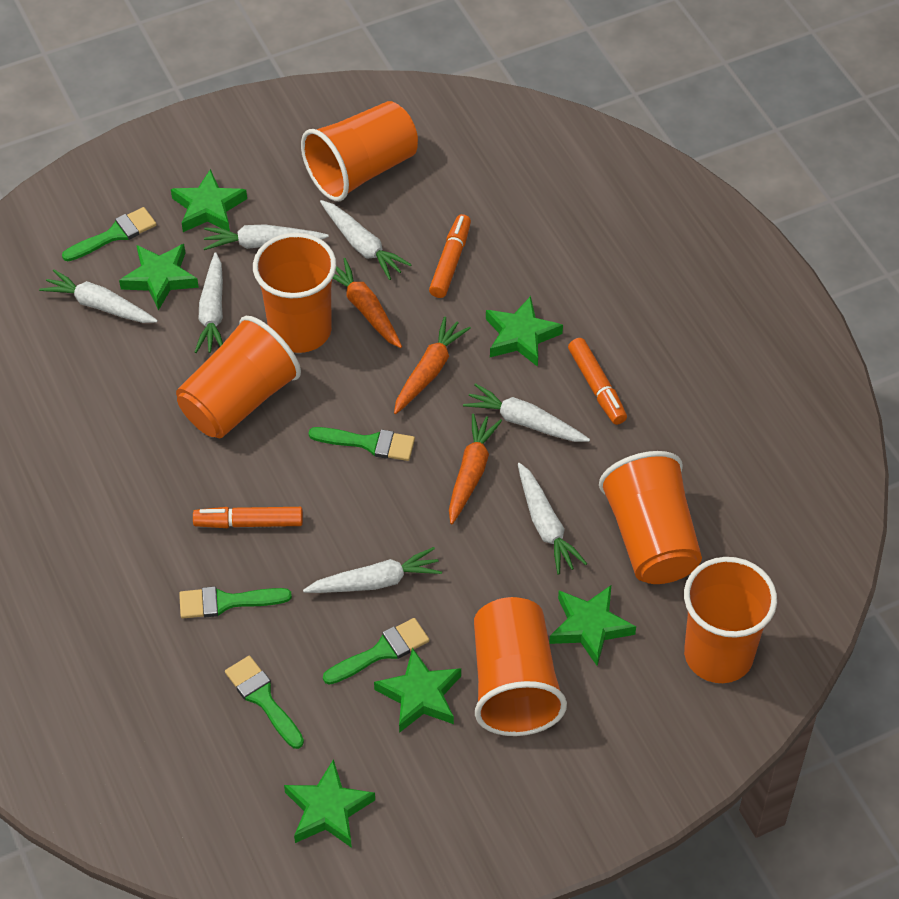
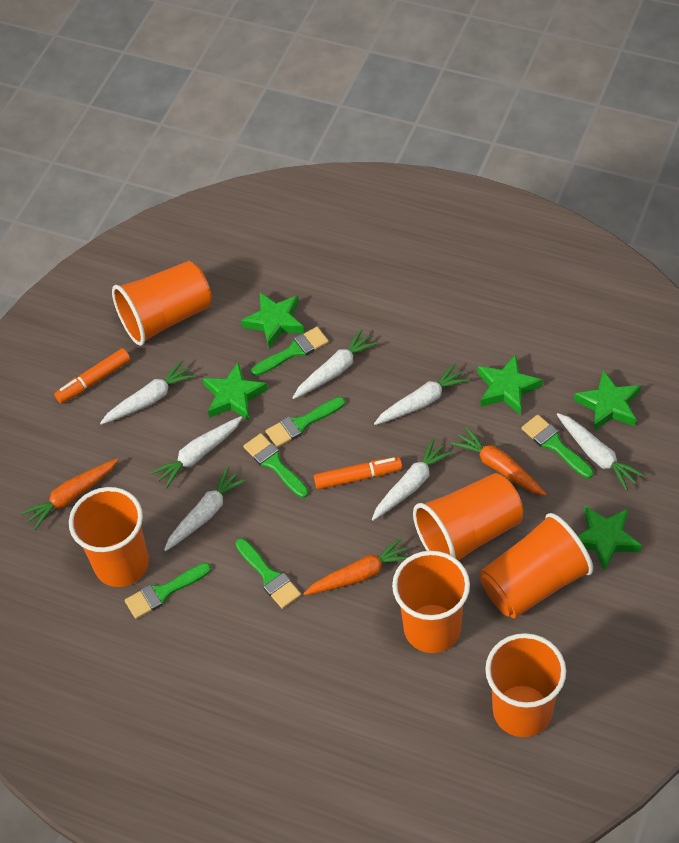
green brush: [62,207,157,261] [179,586,292,619] [225,656,304,749] [309,427,415,461] [323,618,429,685] = 5 -> [125,563,211,619] [236,538,301,609] [243,433,309,498] [251,327,329,376] [265,397,345,447] [521,415,593,478] = 6
green star: [119,244,199,311] [171,169,247,232] [284,759,375,848] [374,648,461,733] [486,296,563,367] [549,585,636,666] = 6 -> [202,362,268,420] [241,293,305,349] [478,354,543,415] [574,370,641,431] [578,506,642,572] = 5
orange marker: [193,507,303,528] [429,214,471,298] [568,338,627,425] = 3 -> [54,348,131,404] [314,457,402,490] = 2

